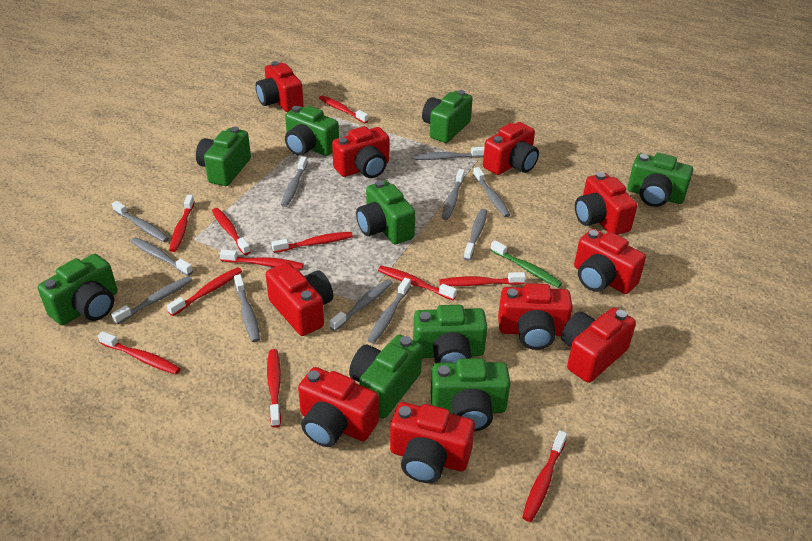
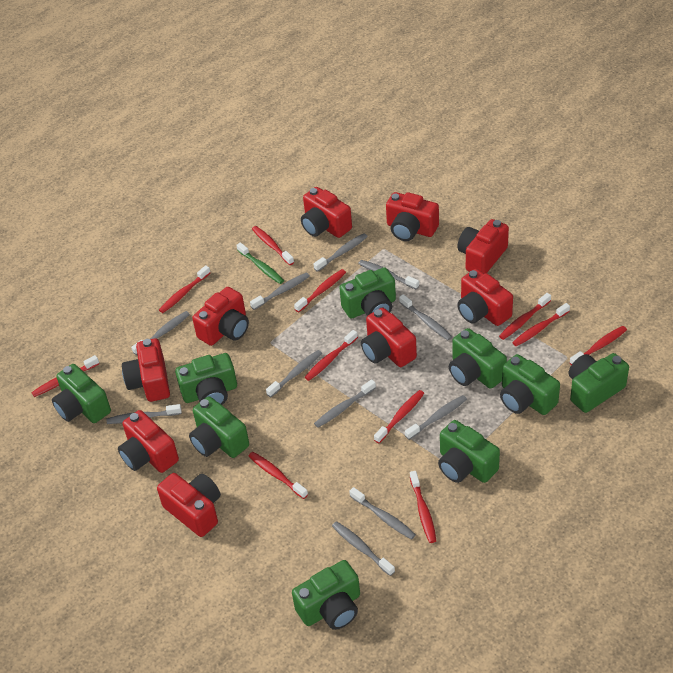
red camera: [256,61,304,112] [266,262,333,336] [298,367,379,447] [332,126,389,178] [390,402,475,483] [483,122,539,175] [498,283,573,350] [561,308,636,383] [574,229,646,294] [575,172,637,235] = 10 -> [118,410,179,473] [122,338,170,402] [157,473,221,537] [192,287,249,346] [301,187,352,238] [361,307,417,367] [386,192,439,241] [457,219,509,274] [457,269,513,326] = 9

